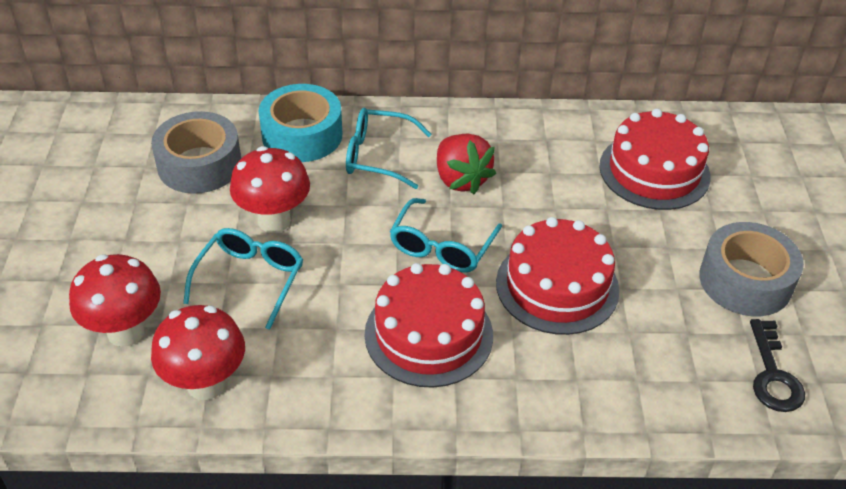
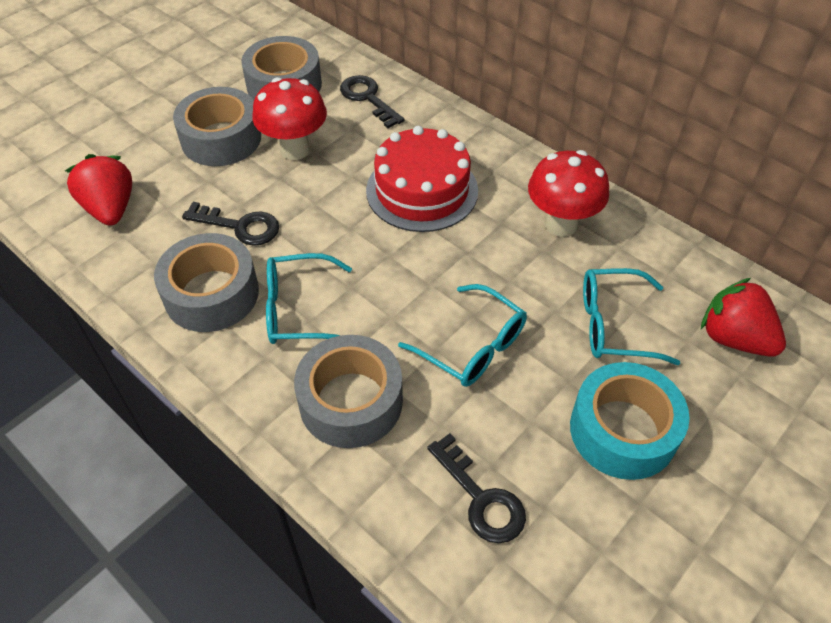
black key: [750,319,805,412] = 1 -> [182,202,279,246] [340,75,405,128] [427,433,526,543] = 3
grey tape: [151,111,241,194] [699,222,804,316] = 2 -> [154,233,259,332] [173,87,261,166] [241,36,322,101] [294,335,403,448] = 4
red cake: [364,263,493,388] [496,217,619,335] [599,109,711,210] = 3 -> [366,126,478,232] = 1
red mushroom: [69,254,161,347] [151,305,245,400] [230,146,310,233] = 3 -> [252,77,327,160] [528,150,609,237] = 2
red strawberry: [437,134,496,194] = 1 -> [65,154,132,226] [701,278,786,357] = 2

